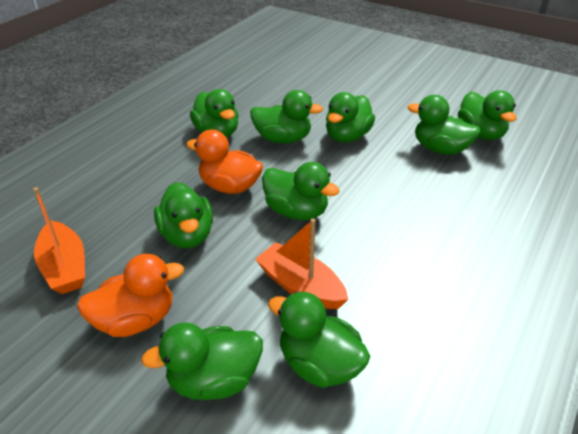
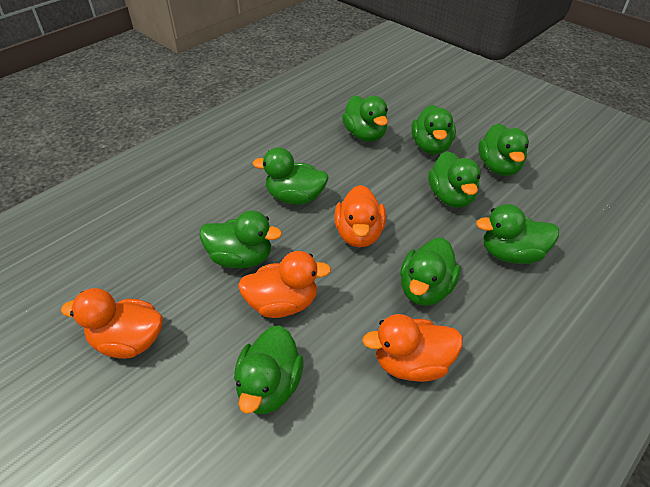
orange boat: [33,187,85,294] [255,218,348,309] = 2 -> none = 0
orange duck: [77,254,184,337] [186,129,263,194] = 2 -> [61,288,163,359] [238,251,331,318] [334,185,386,247] [362,314,463,382] = 4

